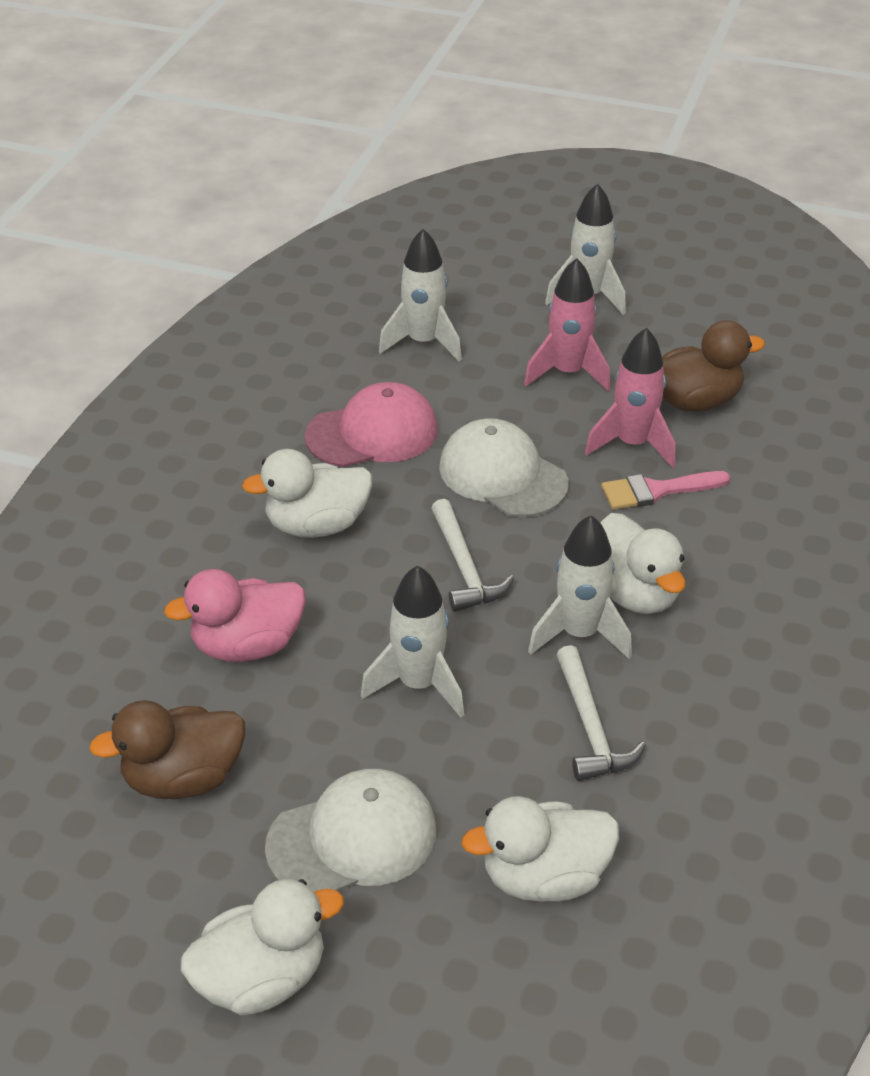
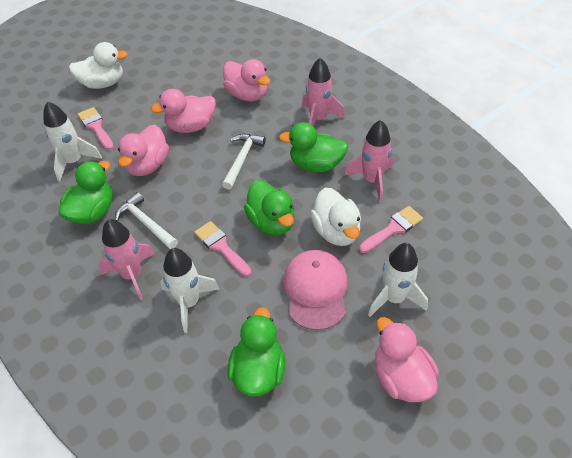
brown duck: [89,700,245,799] [662,320,765,411] = 2 -> none = 0
green duck: none = 0 -> [59,161,113,224] [228,307,286,397] [244,180,295,235] [279,122,348,172] = 4
pink brush: [601,471,730,510] = 1 -> [78,107,114,150] [194,221,252,277] [359,206,423,253] = 3
pink duck: [164,569,306,662] = 1 -> [118,125,169,176] [151,89,216,133] [223,59,271,101] [375,317,439,402] = 4
pink rocket: [524,258,610,391] [585,327,675,468] = 2 -> [98,219,155,300] [302,58,345,126] [345,120,393,203] = 3
white cap: [265,769,436,892] [439,418,568,517] = 2 -> none = 0
white duck: [181,879,344,1015] [242,449,372,538] [461,796,619,902] [600,513,686,614] = 4 -> [69,42,128,89] [310,188,361,246] = 2
white rocket: [361,565,464,718] [379,229,462,362] [528,515,632,659] [545,183,626,315] = 4 -> [43,101,102,181] [161,248,219,333] [368,243,428,317] = 3

